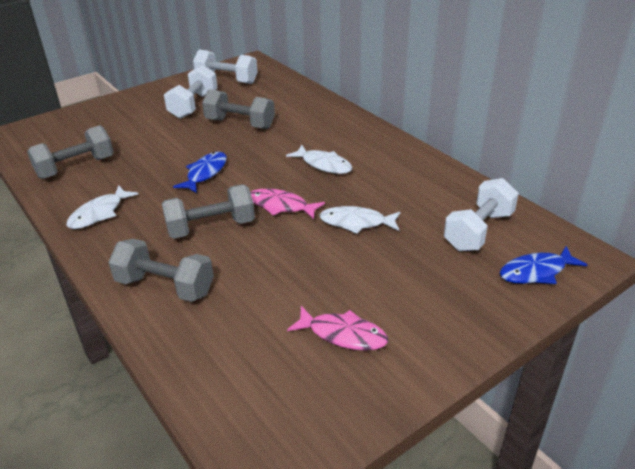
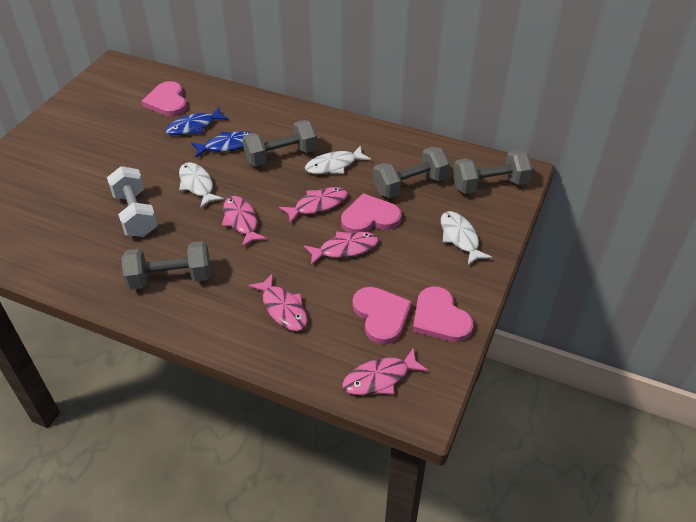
pink fish: [250,188,325,219] [287,306,388,351] = 2 -> [222,196,267,247] [248,273,307,331] [279,187,348,224] [303,232,379,266] [342,347,428,395] = 5
pink heart: none = 0 -> [141,81,187,116] [341,193,402,233] [352,287,412,344] [413,287,473,342] = 4
white dumbbell: [164,65,218,119] [193,50,258,84] [444,178,519,251] = 3 -> [107,166,158,237] = 1

